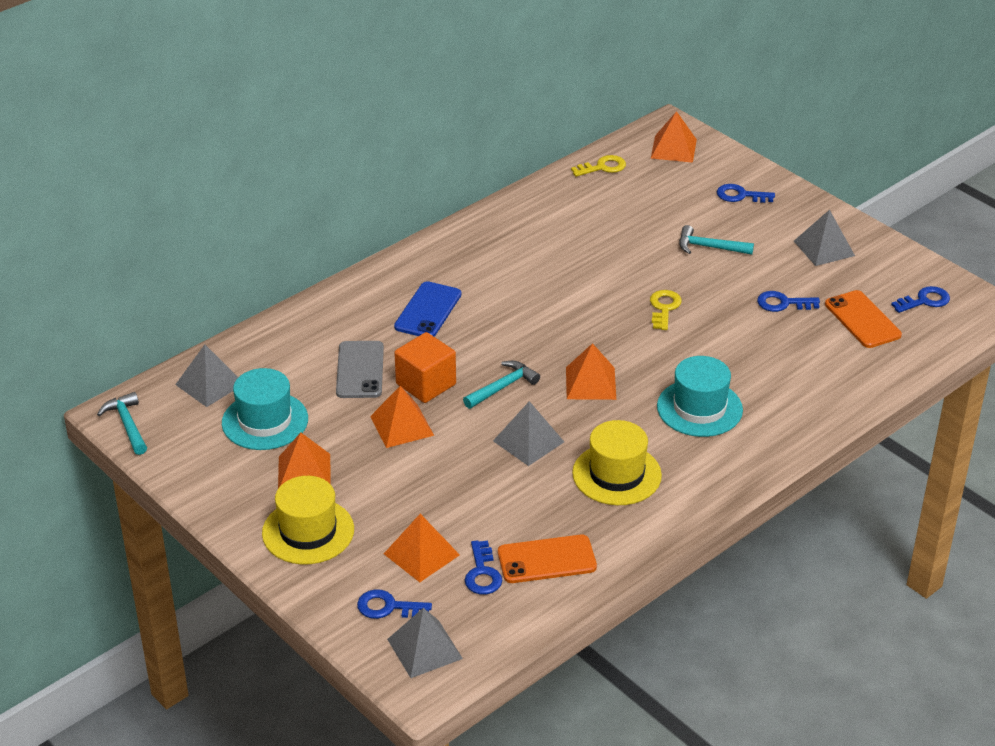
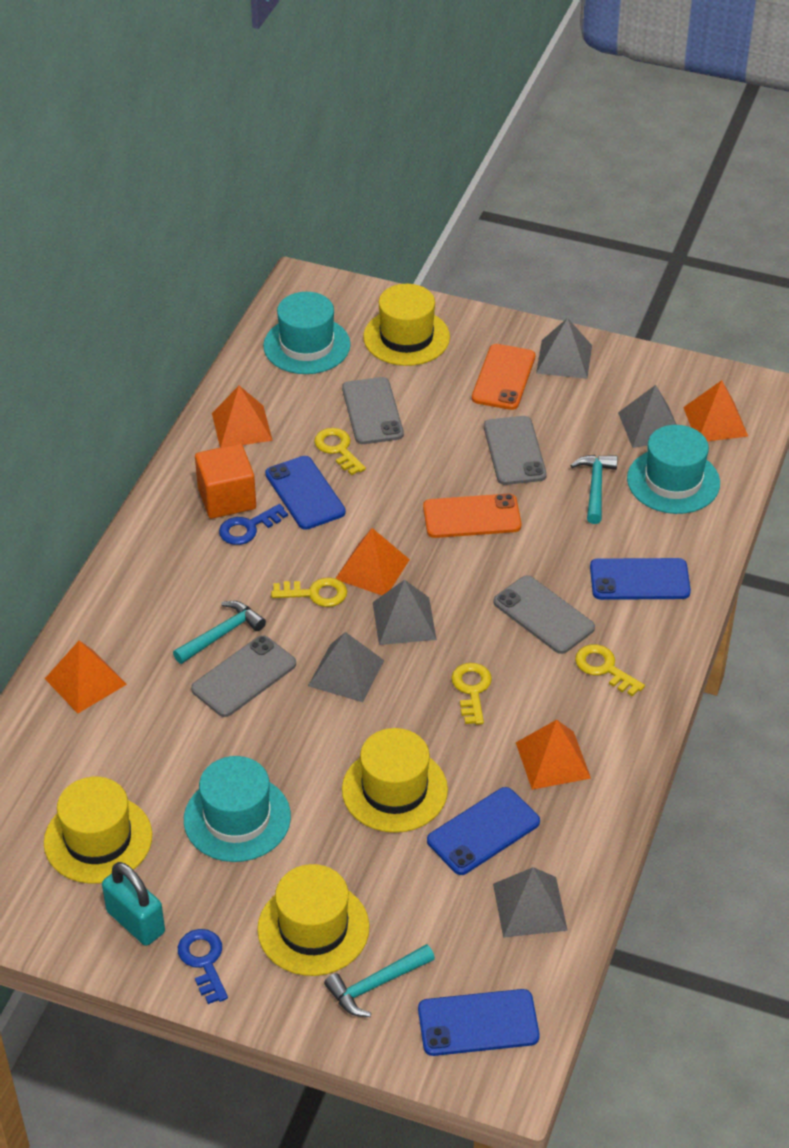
blue key: [357,589,432,619] [465,540,502,595] [717,184,775,203] [757,291,820,312] [891,286,950,313] = 5 -> [178,929,228,1004] [219,504,288,545] = 2
blue phone: [394,281,461,337] = 1 -> [265,456,346,530] [418,989,540,1056] [427,787,540,875] [590,558,691,600] = 4
grey phone: [336,341,384,398] = 1 -> [191,635,296,717] [342,377,404,444] [484,416,547,485] [493,576,595,654] = 4
grey pyramid: [175,345,238,407] [387,608,463,678] [493,401,564,466] [794,210,855,266] = 4 -> [308,632,384,702] [373,580,437,645] [493,867,568,938] [536,318,592,379] [618,385,677,448] = 5
turquoise hat: [222,368,308,450] [657,356,743,437] = 2 -> [184,756,291,862] [263,292,351,374] [627,425,720,514] = 3
turquoise padlock: none = 0 -> [102,862,165,946] = 1
yellow hat: [262,476,354,565] [572,420,662,505] = 2 -> [44,777,152,884] [257,864,370,976] [342,728,448,833] [363,284,450,366] = 4
yellow key: [571,155,626,177] [650,290,682,330] = 2 -> [271,577,347,607] [314,428,366,475] [451,663,492,725] [575,644,645,696] = 4

